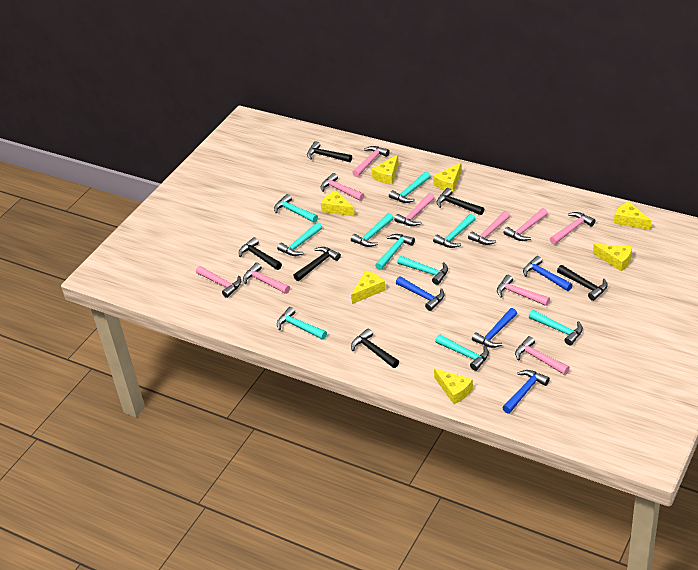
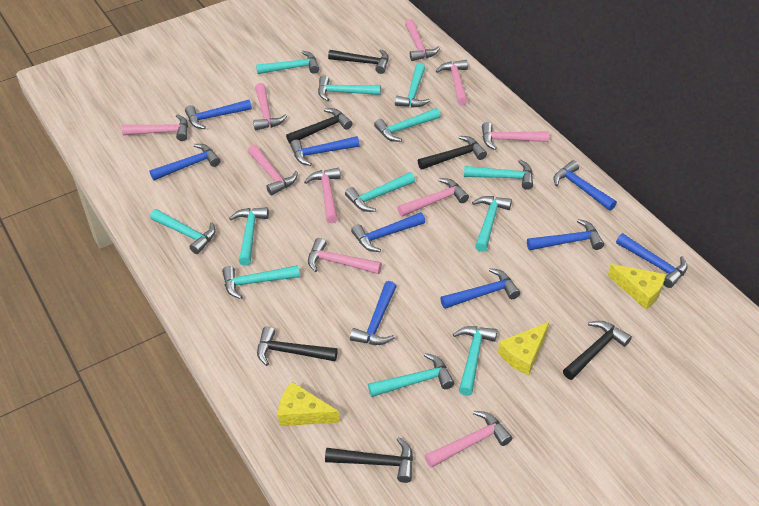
blue hammer: [396,277,444,311] [472,308,517,348] [502,370,550,414] [523,256,573,291] = 4 -> [149,144,220,181] [185,100,252,129] [290,136,360,166] [350,281,397,345] [351,212,425,252] [440,268,520,309] [527,219,604,250] [553,160,617,211] [616,233,688,288] = 9
turquoise hammer: [274,194,318,223] [277,222,322,256] [277,307,327,340] [351,213,394,247] [375,234,415,270] [389,171,431,203] [397,256,448,285] [433,214,476,248] [435,335,489,371] [529,310,583,345] = 10 -> [150,209,216,254] [222,265,300,299] [229,207,269,266] [256,51,319,74] [318,75,381,101] [345,172,415,212] [368,353,454,397] [374,108,440,142] [395,63,430,108] [453,326,497,396] [464,160,533,190] [472,196,512,252] = 12
yellow cheese: [321,190,355,217] [351,270,386,304] [372,154,399,184] [433,163,462,192] [434,368,473,404] [593,244,632,271] [614,201,652,230] = 7 -> [278,382,340,426] [498,322,549,375] [608,264,666,309] = 3

